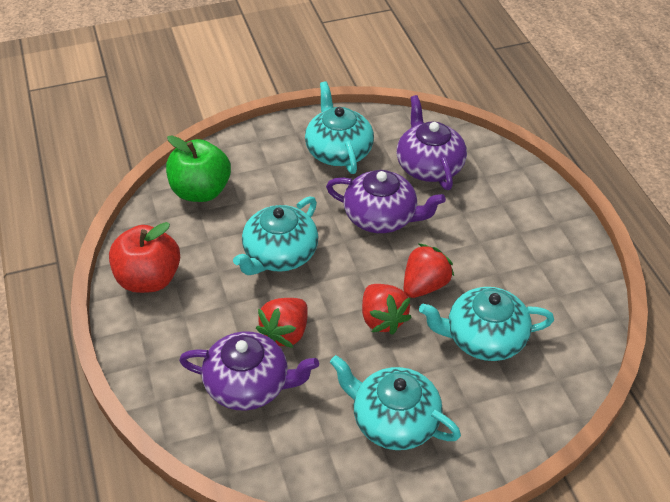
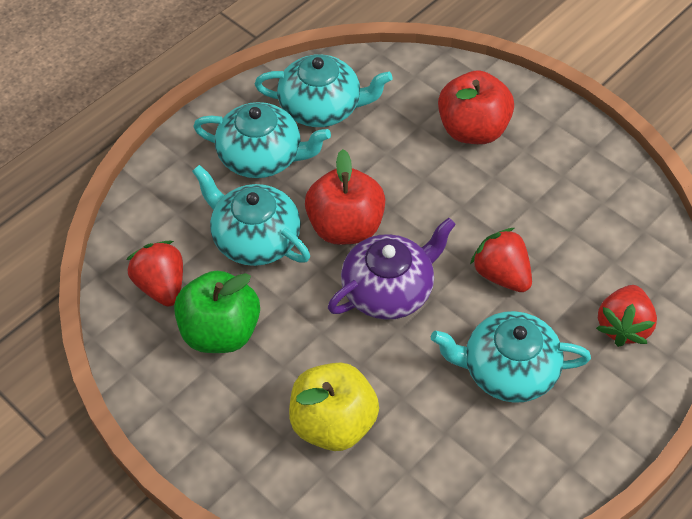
purple teapot: [179,331,319,411] [326,170,446,233] [397,95,467,190] = 3 -> [328,218,456,320] = 1
red apple: [109,222,180,293] = 1 -> [305,149,385,245] [438,70,514,144] = 2
yellow apple: none = 0 -> [289,362,379,451] = 1

